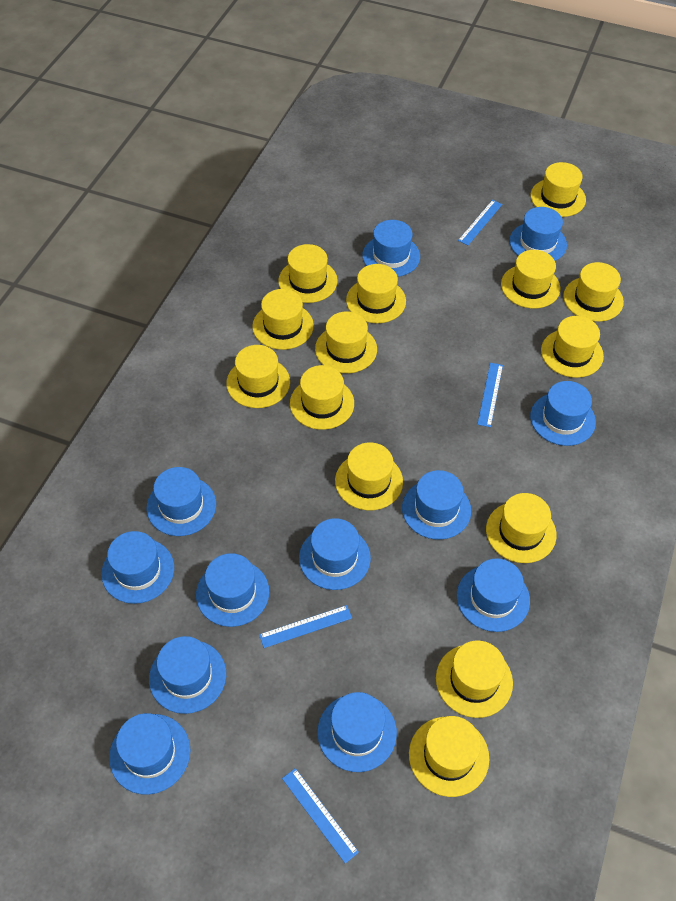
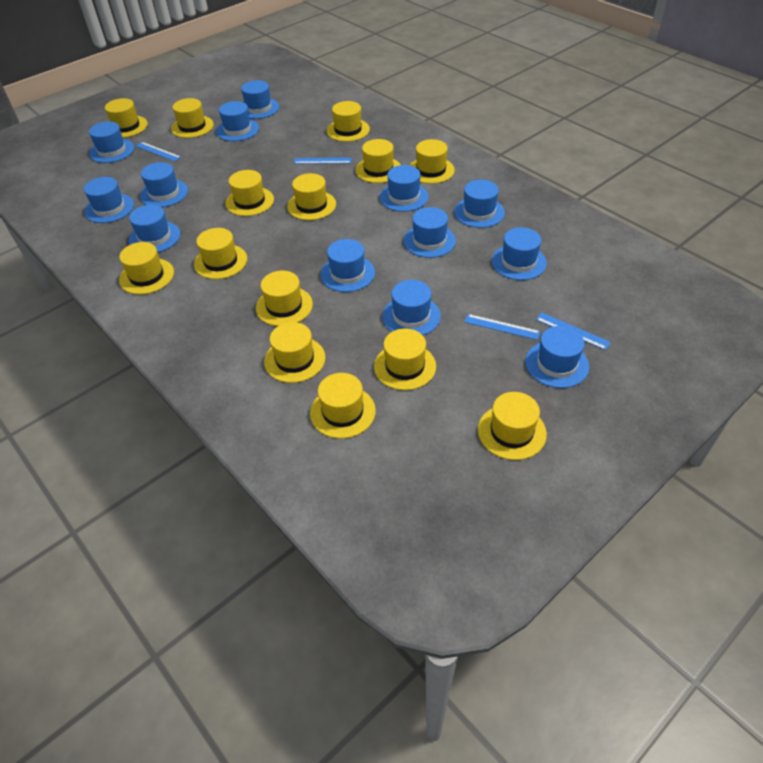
blue hat: [101,531,174,604] [109,713,191,795] [146,467,216,536] [149,636,226,714] [196,553,269,627] [299,518,371,590] [317,692,397,772] [362,220,420,277] [402,470,471,540] [457,558,530,632] [509,207,567,261] [530,381,596,446] = 12 -> [84,177,134,223] [89,122,134,163] [129,205,180,252] [140,162,188,207] [216,101,259,141] [241,80,279,119] [321,239,375,292] [380,165,429,212] [382,280,441,335] [403,207,456,258] [454,180,505,228] [492,227,547,280] [525,326,589,388] = 13

